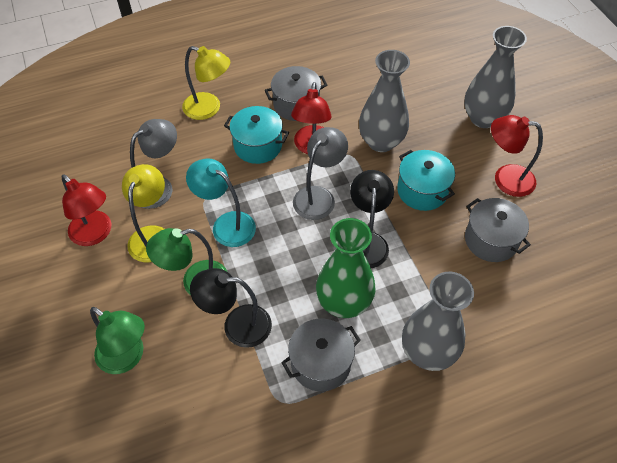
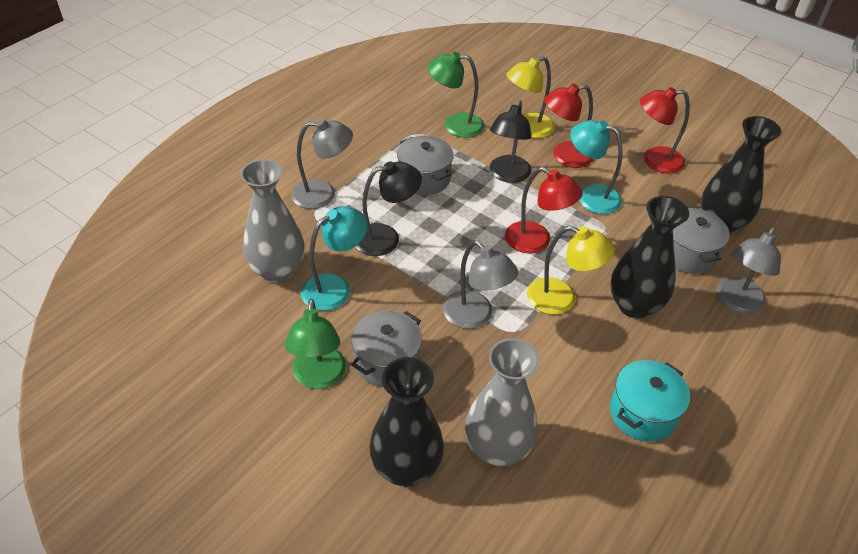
black vase: none = 0 -> [369,357,444,487] [610,196,689,319] [701,116,781,233] = 3
green vase: [316,218,376,318] = 1 -> none = 0
grey lamp: [130,119,177,209] [293,127,348,220] = 2 -> [291,118,353,209] [443,240,518,329] [717,227,781,314] = 3
grey vase: [359,50,410,152] [402,272,474,371] [464,26,527,128] = 3 -> [240,159,305,283] [465,338,539,466] = 2
turquoise lamp: [186,159,256,247] = 1 -> [301,206,367,311] [570,120,622,214] = 2
turquoise pot: [224,106,289,164] [397,150,455,211] = 2 -> [610,360,690,442] = 1

